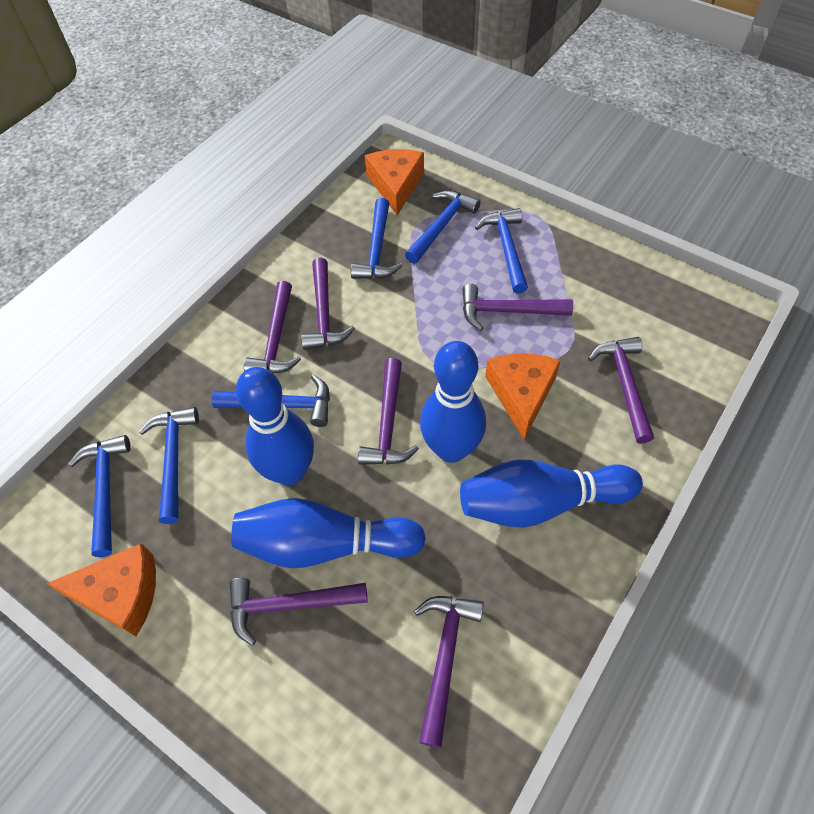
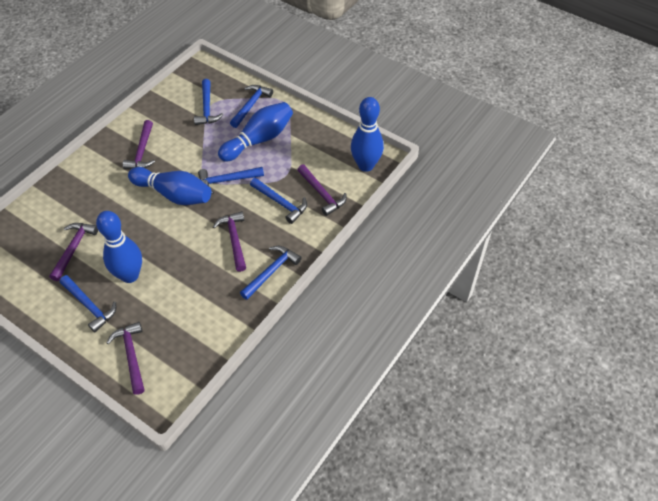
orange cheese: [46,543,156,636] [365,149,424,216] [485,353,561,440] = 3 -> none = 0
purple hammer: [229,578,368,645] [244,281,301,374] [301,258,355,350] [358,358,419,465] [414,596,484,748] [462,284,573,330] [588,337,654,444] = 7 -> [49,223,98,281] [106,322,144,395] [123,120,155,169] [213,211,246,272] [298,164,347,216] = 5

